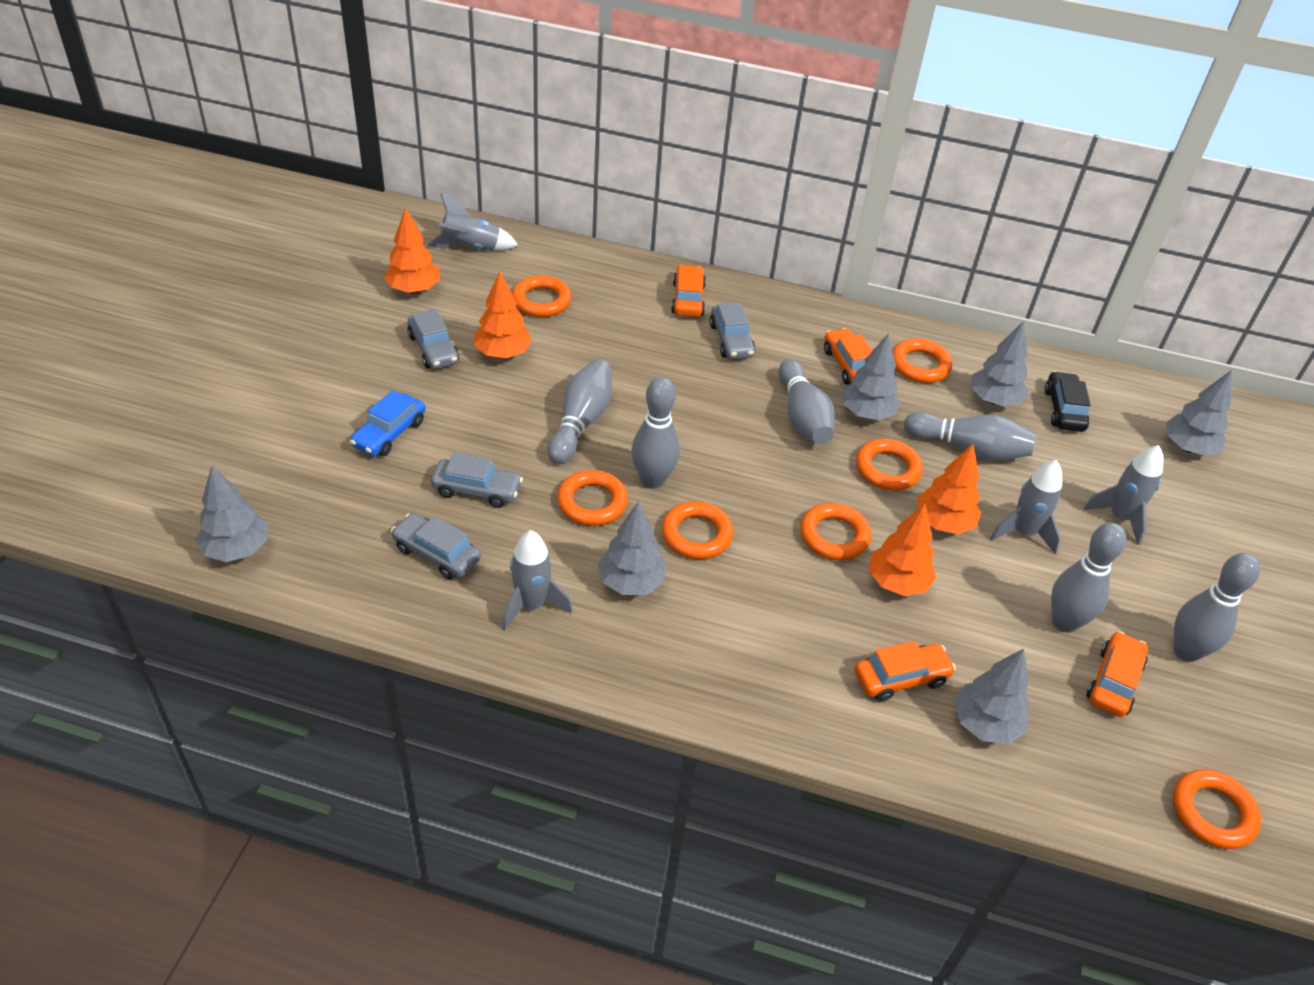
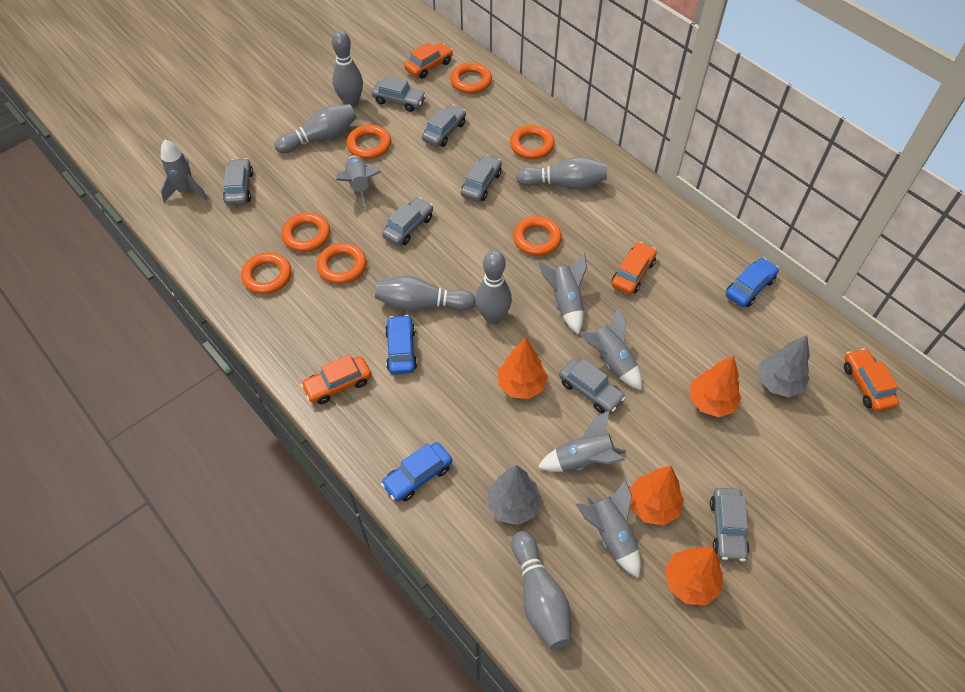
black car: [1045,371,1091,432] = 1 -> none = 0
blue car: [350,390,425,456] = 1 -> [381,442,452,502] [385,315,417,375] [726,258,779,307] = 3
grey car: [391,513,481,580] [407,309,459,369] [431,452,523,508] [710,302,755,359] = 4 -> [223,158,253,205] [371,76,426,112] [382,197,433,246] [422,104,466,147] [461,155,502,202] [559,358,626,413] [710,488,750,562] = 7
grey rocket: [427,193,518,250] [502,530,572,631] [990,460,1062,554] [1083,445,1163,545] = 4 -> [161,140,208,202] [336,155,381,210] [538,253,587,335] [538,411,626,472] [576,479,641,578] [579,307,642,390] = 6
grey tree: [196,465,268,562] [598,502,667,595] [842,333,900,420] [954,649,1030,744] [971,321,1028,406] [1166,370,1232,456] = 6 -> [487,465,542,525] [759,335,810,397] = 2

